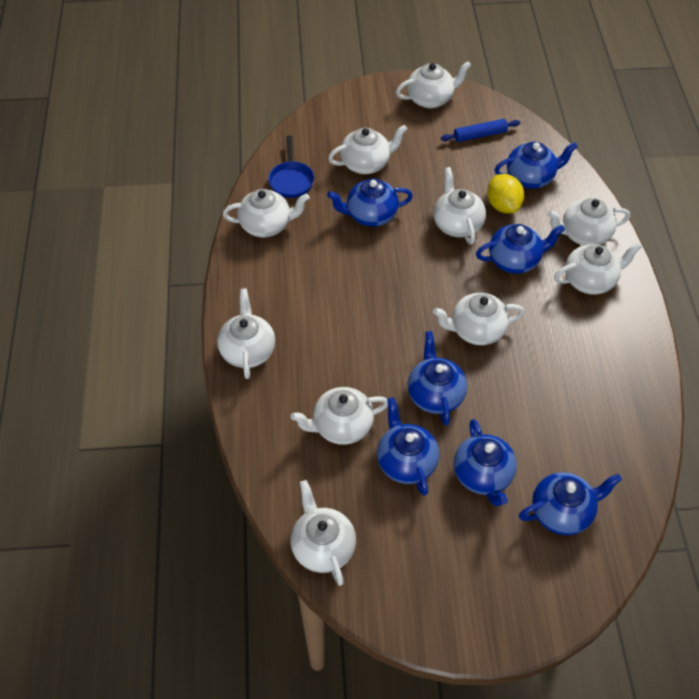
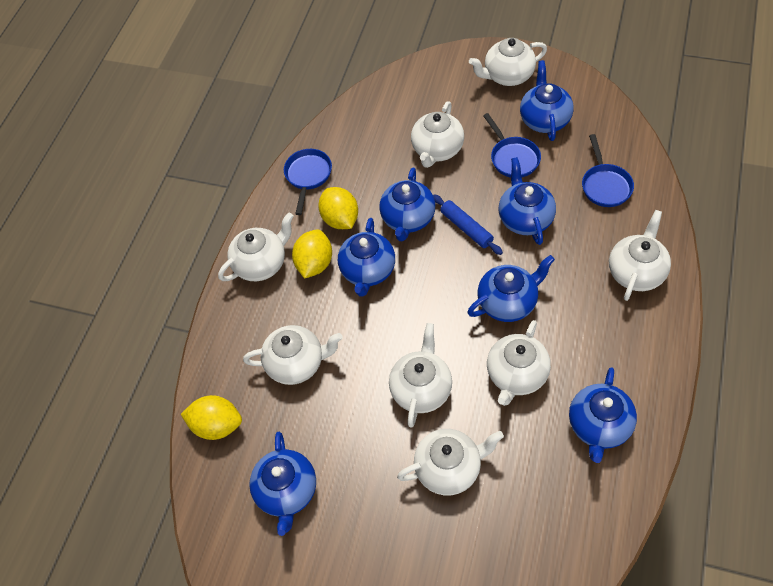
blue pan: [268,136,314,198] = 1 -> [284,149,332,215] [483,113,541,178] [582,134,634,207] = 3
white teapot: [217,288,275,379] [223,189,309,237] [290,480,356,586] [291,387,388,445] [328,125,407,174] [396,61,471,108] [433,167,486,244] [433,293,525,345] [547,198,630,245] [554,242,642,295] = 10 -> [218,213,294,281] [243,325,343,385] [389,323,452,428] [397,429,504,495] [411,101,464,168] [469,38,547,86] [487,320,551,406] [609,210,671,301] = 8
yellow lemon: [487,174,524,214] = 1 -> [181,395,242,440] [292,229,332,279] [318,187,358,229] = 3

